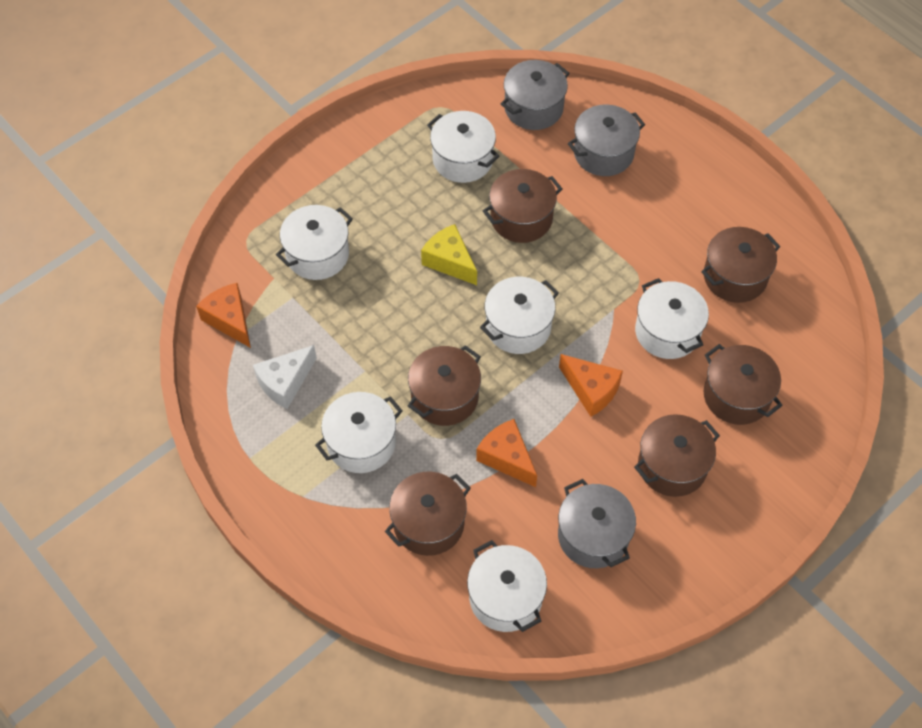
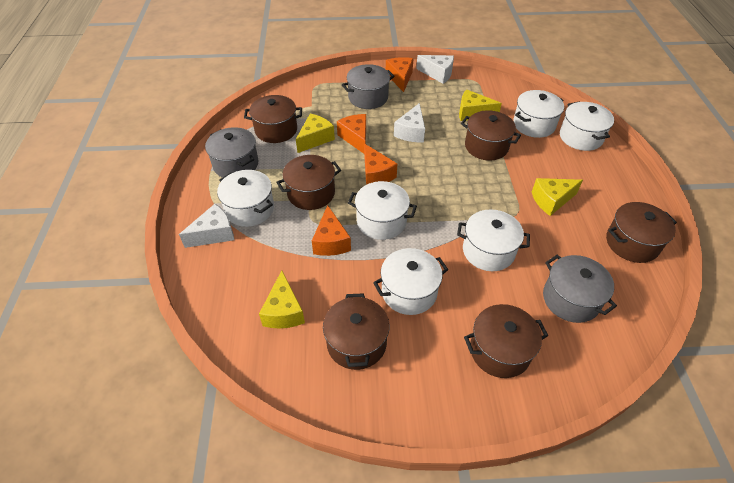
orange cheese: [196,283,251,348] [476,419,537,487] [559,354,623,417] = 3 -> [312,205,351,256] [337,114,366,154] [364,144,398,185] [386,57,414,92] = 4
white cheese: [253,345,317,409] = 1 -> [179,204,234,248] [394,103,425,142] [416,55,454,84] = 3
yellow cheese: [421,224,477,285] = 1 -> [259,270,305,329] [296,114,335,153] [459,90,502,121] [532,178,583,216] = 4

